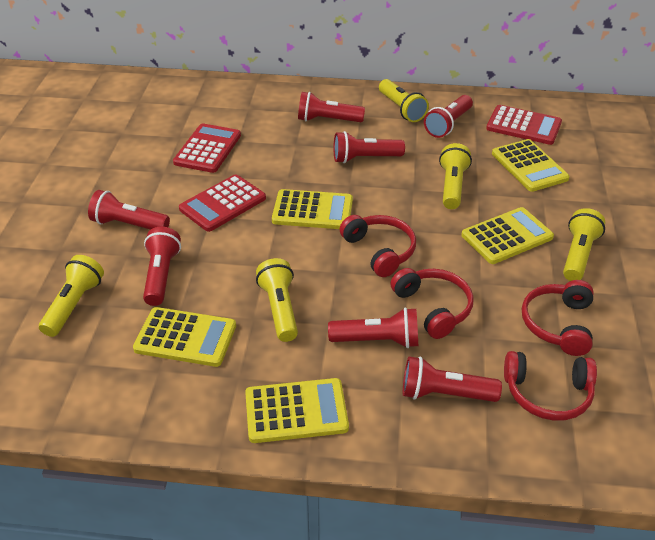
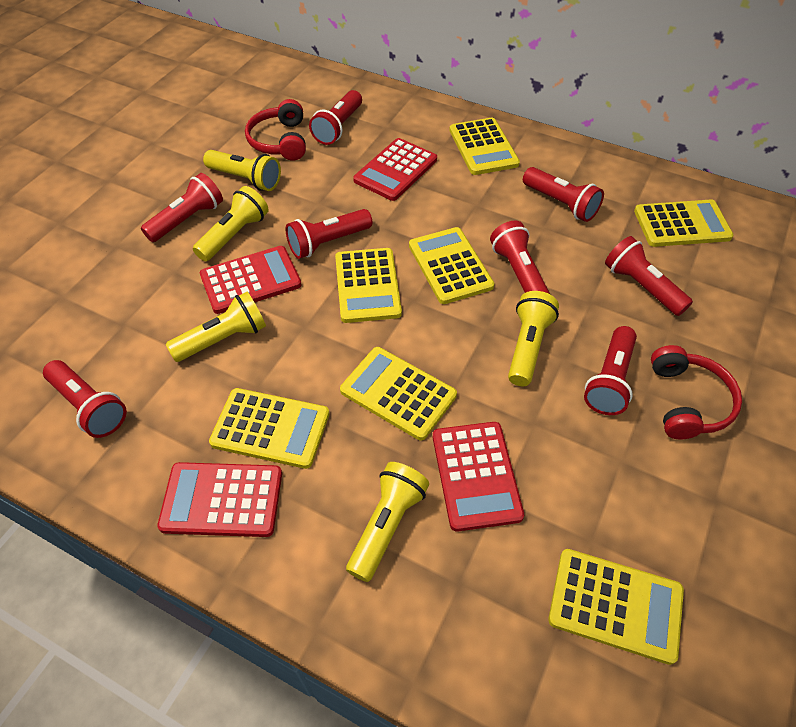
red calculator: [173,123,241,173] [179,174,266,232] [486,105,562,145] = 3 -> [157,462,282,537] [200,246,301,314] [353,138,437,201] [433,422,524,532] = 4
red flashlight: [88,190,170,230] [143,227,181,306] [298,92,365,122] [328,308,418,348] [333,131,405,163] [403,356,502,402] [424,95,473,138] = 7 -> [43,360,127,438] [141,173,223,242] [286,209,373,259] [309,90,362,145] [490,221,550,294] [523,167,604,222] [584,326,637,415] [605,236,693,316] = 8
red headphones: [339,215,416,277] [390,268,474,339] [504,351,597,421] [522,280,594,356] = 4 -> [245,99,306,161] [651,345,742,439] = 2
yellow calculator: [133,307,236,367] [245,378,349,443] [272,189,353,229] [462,207,554,264] [492,139,570,192] = 5 -> [209,388,329,469] [335,248,402,323] [340,347,457,441] [409,227,494,304] [449,118,520,175] [548,549,684,665] [634,200,733,247] = 7

